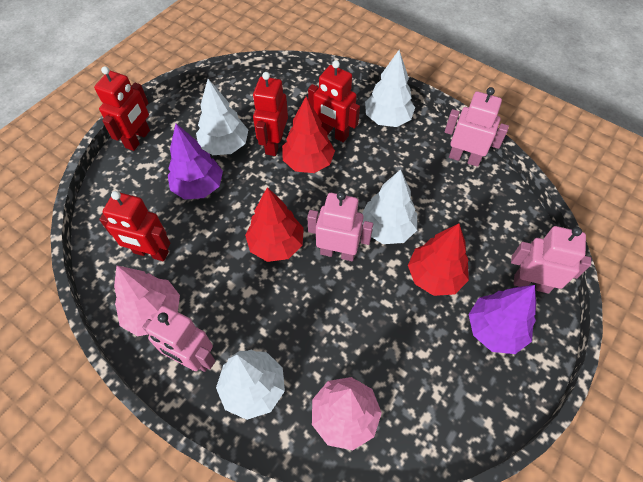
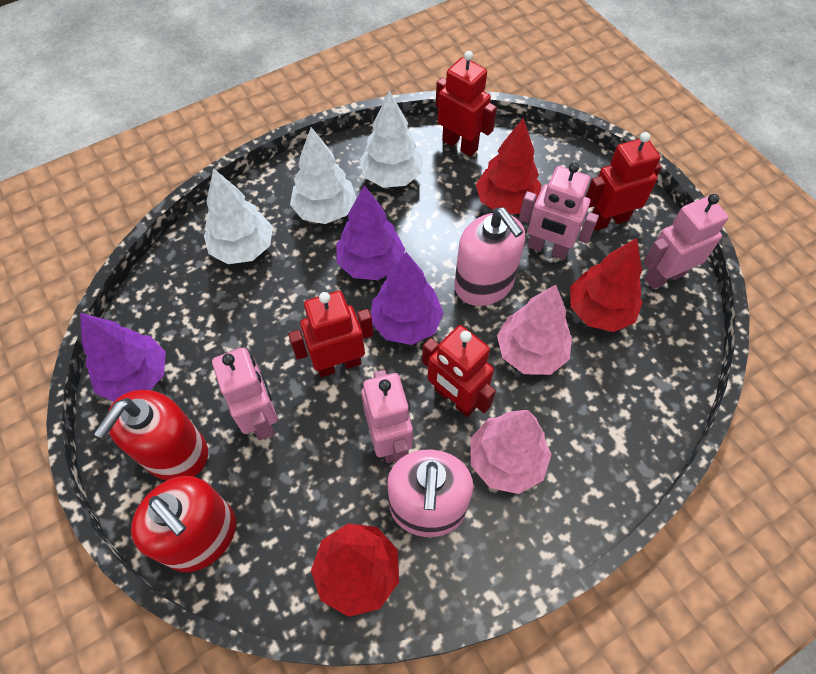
pink soap dispenser: none = 0 -> [387,450,473,537] [454,207,525,306] = 2
purple tree: [168,124,223,200] [468,285,536,354] = 2 -> [80,313,166,402] [336,185,405,280] [371,252,444,345] = 3
red soap dispenser: none = 0 -> [94,390,208,481] [131,476,236,573] = 2
white tree: [196,79,248,155] [216,350,285,420] [362,169,417,244] [365,50,415,127] = 4 -> [204,168,273,264] [290,127,357,224] [359,90,423,188] = 3

